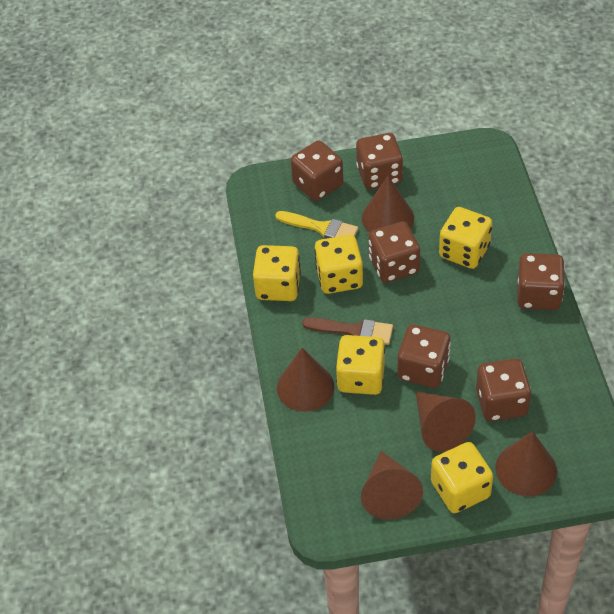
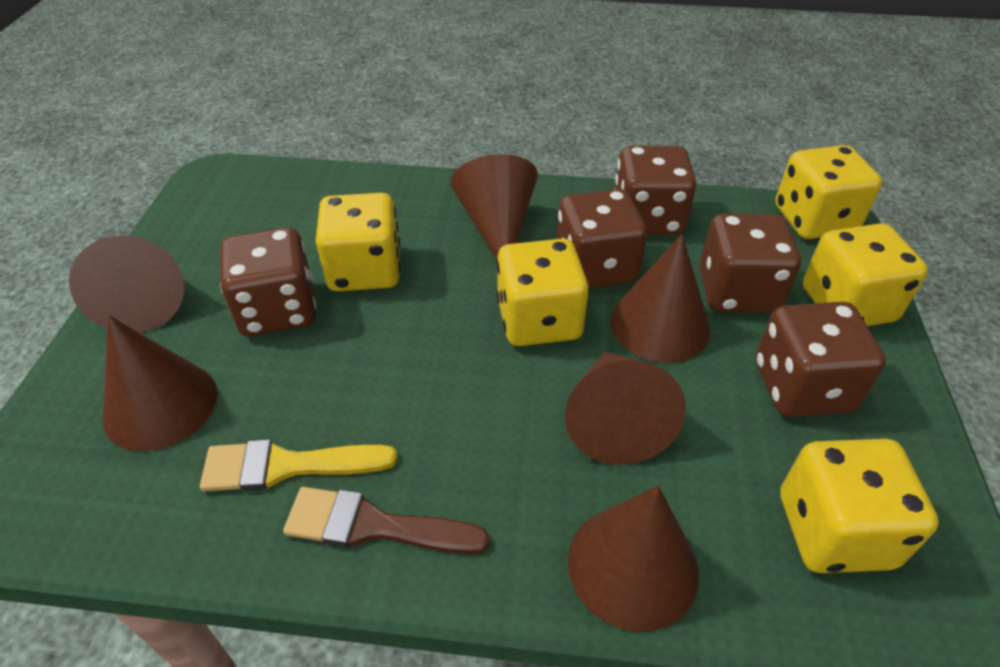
brown cone: [277,348,334,412] [361,451,423,520] [362,176,414,233] [416,392,476,452] [495,431,557,496] = 5 -> [69,236,184,333] [103,315,217,451] [451,154,538,260] [565,351,686,464] [568,486,699,632] [610,234,710,363] = 6
brown dice: [291,141,343,201] [356,133,403,189] [369,222,420,283] [398,324,451,388] [476,359,531,421] [517,253,565,310] = 6 -> [220,227,316,336] [557,189,647,289] [615,146,696,235] [699,214,801,313] [756,302,886,417] = 5

